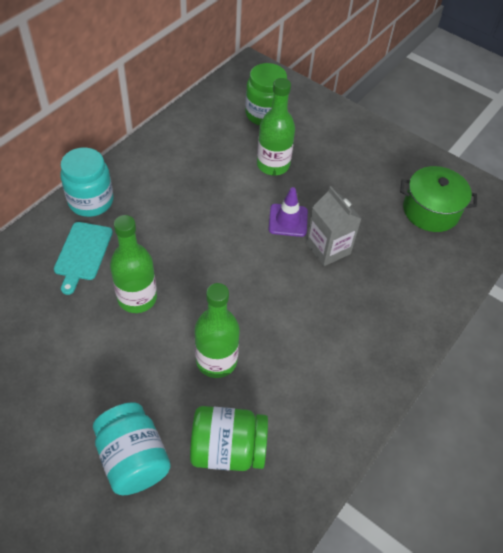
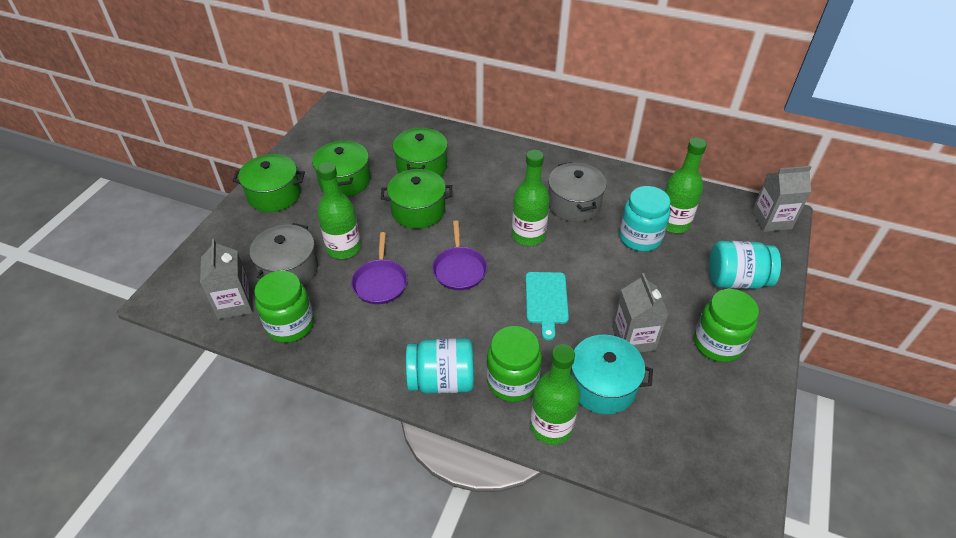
green bottle: [110,215,157,313] [194,283,240,378] [257,78,295,175] = 3 -> [317,162,361,259] [512,150,550,246] [530,344,580,445] [665,138,707,233] = 4
green jar: [190,406,268,471] [245,63,287,126] = 2 -> [254,271,314,343] [486,326,542,402] [694,289,759,362] = 3
green pot: [400,166,477,232] = 1 -> [232,154,305,212] [312,140,370,197] [381,169,453,229] [393,128,448,176] = 4
grey carton: [306,186,362,266] = 1 -> [200,239,253,319] [612,273,669,352] [752,166,811,232] = 3
grey pot: none = 0 -> [250,223,318,286] [548,162,607,222] = 2
purple pan: none = 0 -> [351,232,407,304] [432,220,487,290] = 2
purple traffic cone: [268,187,308,237] = 1 -> none = 0
turquoise jar: [60,147,113,217] [93,402,171,495] = 2 -> [406,338,474,394] [619,186,671,252] [709,241,781,289] = 3
turquoise pot: none = 0 -> [570,335,653,414] = 1

